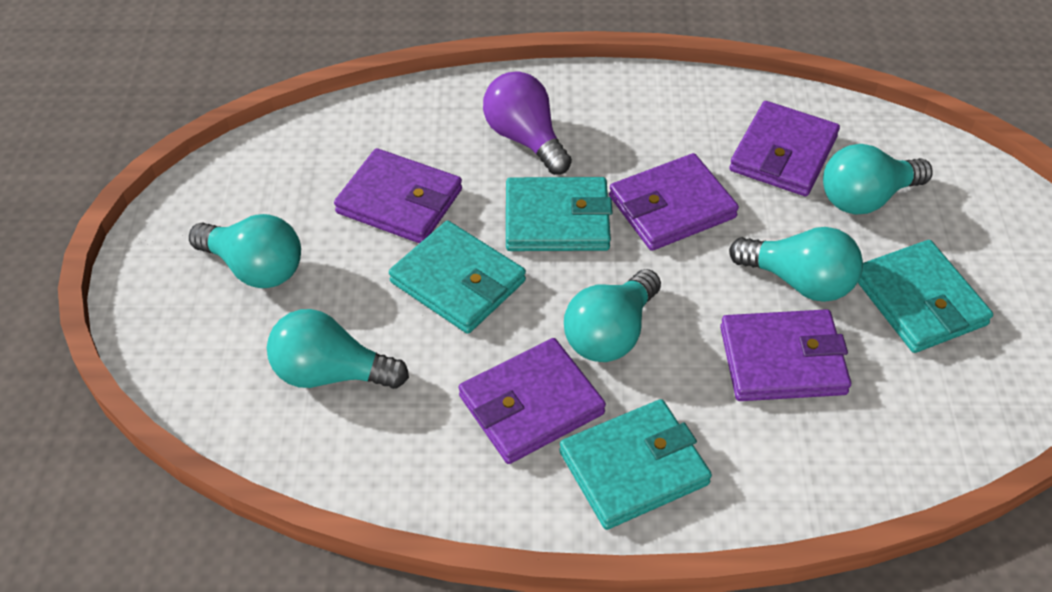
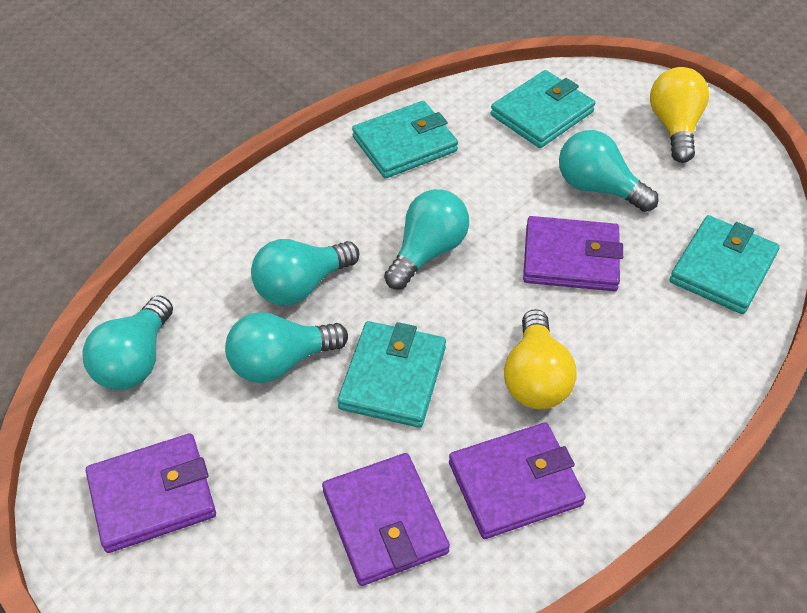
purple light bulb: [483,72,572,175] = 1 -> none = 0
purple wallet: [334,148,462,243] [459,338,606,464] [609,153,739,251] [720,309,851,401] [729,101,840,196] = 5 -> [86,433,216,553] [322,453,450,586] [449,423,586,539] [523,216,623,291] = 4
yellow light bulb: none = 0 -> [504,309,576,409] [650,67,709,163] = 2

